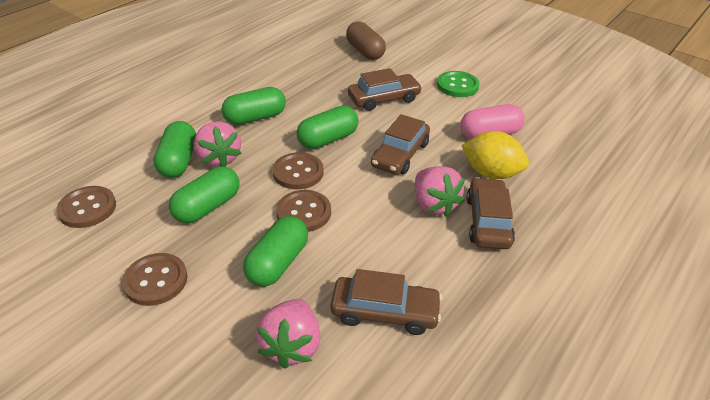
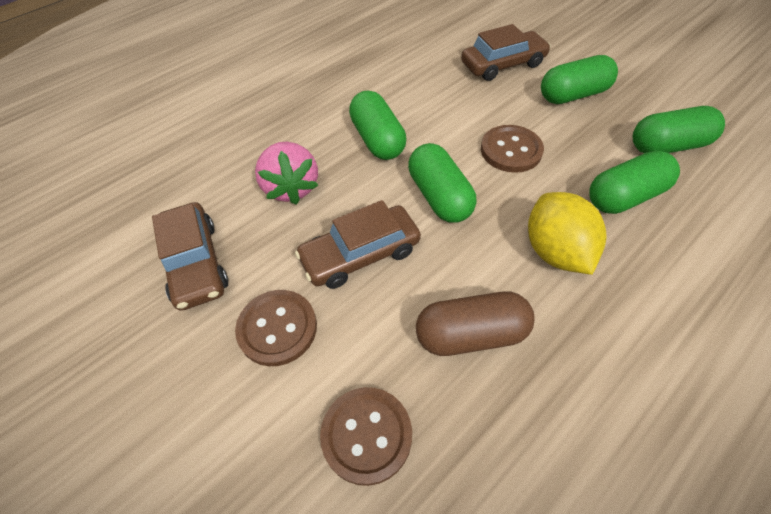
brown button: [56,186,116,228] [122,253,188,306] [273,152,324,190] [276,190,331,232] = 4 -> [235,290,317,366] [320,387,412,486] [481,125,544,173] = 3
brown car: [330,269,442,335] [348,68,422,111] [371,114,430,175] [466,177,515,249] = 4 -> [152,202,228,311] [295,200,421,289] [461,24,551,81] = 3
green button: [437,71,480,97] = 1 -> none = 0
pink capsule: [460,104,525,139] = 1 -> none = 0
pink strawberry: [194,121,241,167] [256,299,321,369] [415,166,465,217] = 3 -> [255,142,319,205] = 1

